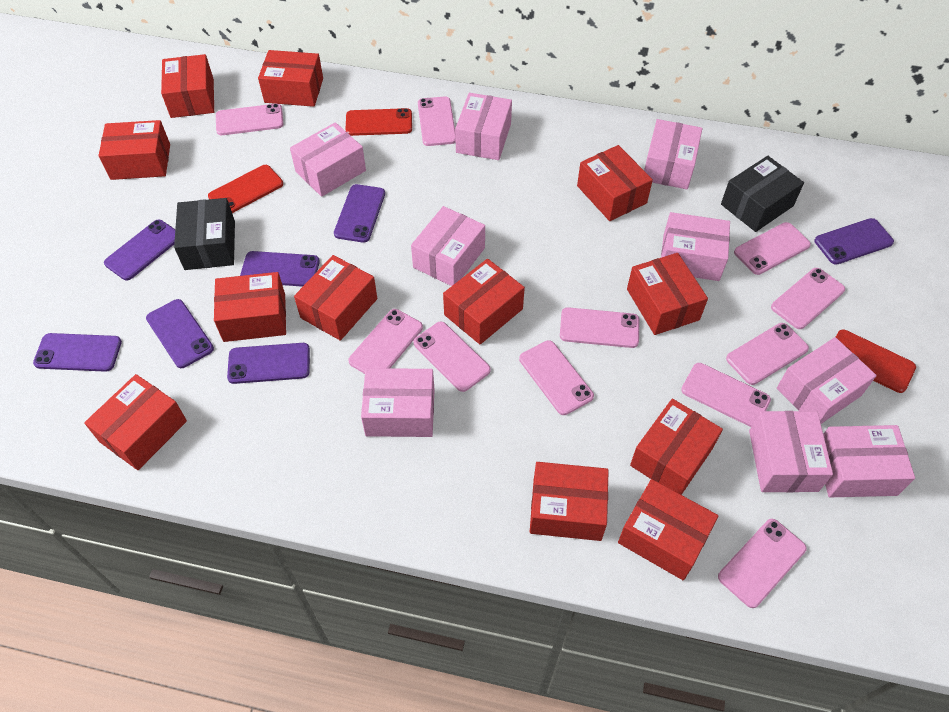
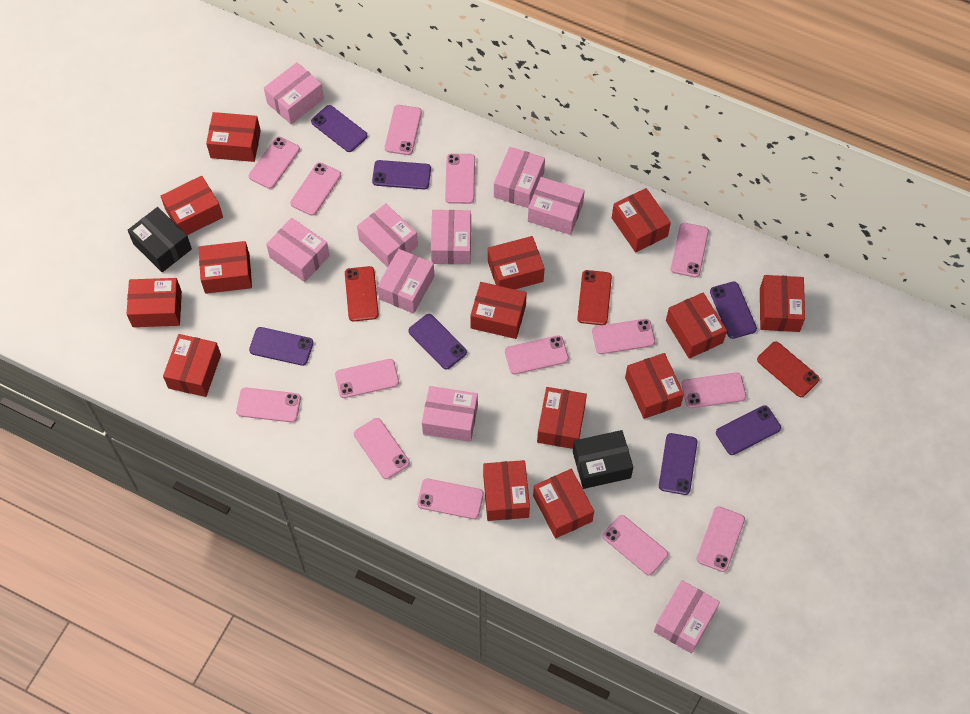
pink phone: [216,104,283,135] [348,309,423,374] [413,322,491,392] [418,96,456,146] [519,340,594,415] [560,307,639,348] [681,363,771,427] [718,519,807,608] [726,323,809,385] [734,222,811,275] [771,268,845,329] = 11 -> [236,387,301,422] [249,137,300,189] [290,162,341,216] [335,359,399,398] [354,418,410,479] [385,105,422,155] [417,478,484,519] [445,154,475,204] [505,335,569,374] [592,319,655,354] [603,515,668,575] [671,223,709,278] [682,372,746,408] [697,506,745,572] = 14
red box: [84,374,187,470] [98,120,170,180] [161,54,214,118] [214,272,286,342] [258,50,323,107] [294,255,377,341] [443,259,525,344] [530,462,609,541] [577,145,653,221] [618,479,718,580] [627,253,708,335] [630,399,723,495] = 12 -> [127,278,182,327] [161,176,223,235] [163,334,221,397] [199,241,252,294] [206,112,261,162] [470,282,527,339] [483,460,530,521] [488,236,544,289] [533,469,594,538] [537,387,587,449] [612,188,671,252] [625,353,684,419] [666,293,727,359] [760,275,805,332] = 14

